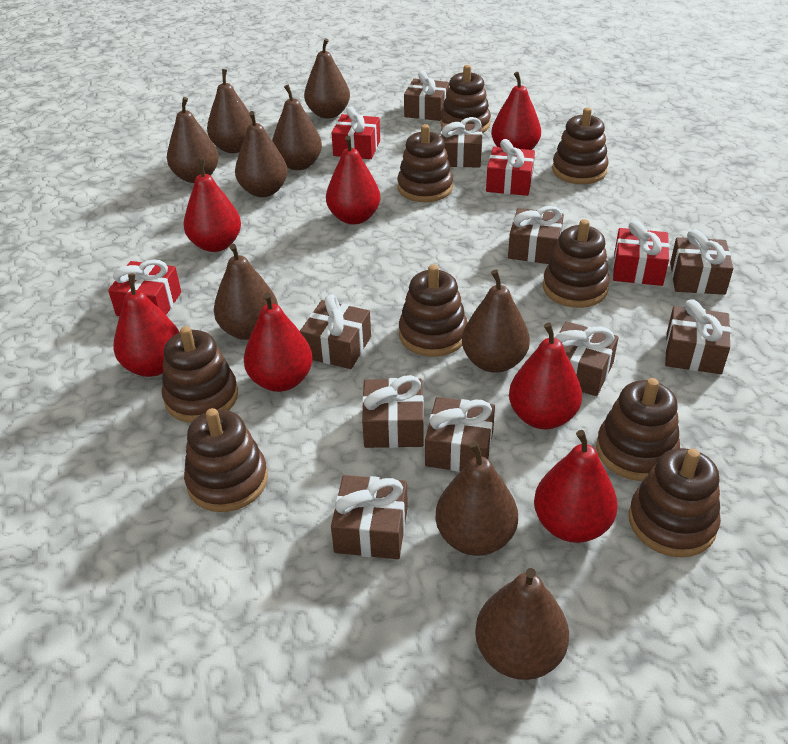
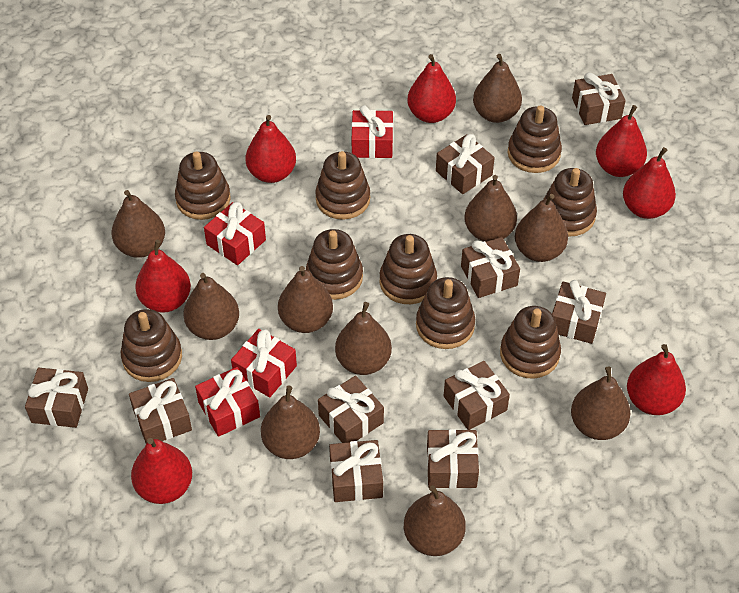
brown pear: [167,97,219,183] [207,69,252,153] [214,244,278,340] [235,111,288,197] [272,84,322,170] [304,38,350,119] [436,442,518,556] [462,270,530,373] [475,568,569,680] = 9 -> [112,190,165,258] [183,273,239,340] [261,386,320,459] [278,266,333,333] [335,302,392,375] [404,485,466,556] [464,175,517,242] [473,54,522,123] [515,194,568,262] [571,367,630,440] = 10

